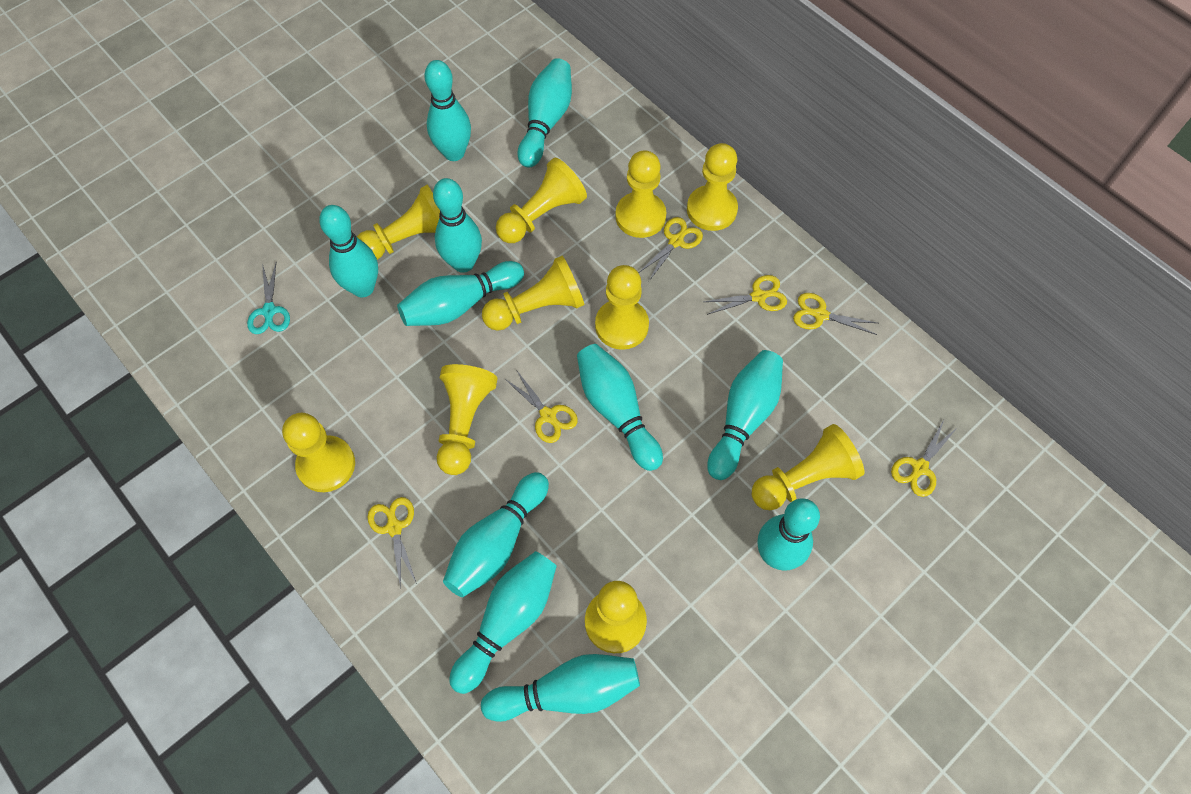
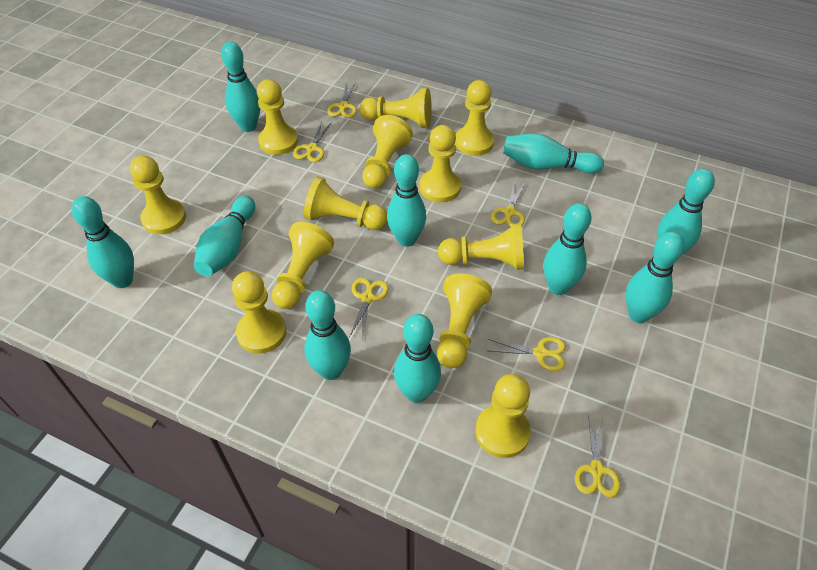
turquoise bowling pin: [319,205,378,297] [397,261,524,326] [424,60,471,161] [433,178,482,273] [443,472,549,597] [449,551,557,694] [481,654,640,722] [518,58,572,168] [577,344,663,471] [707,350,783,480] [758,498,820,571] = 11 -> [72,196,134,288] [194,196,255,277] [221,41,260,132] [304,290,351,380] [387,154,426,247] [394,314,441,403] [503,133,604,174] [543,203,591,295] [626,231,684,323] [657,168,715,254] = 10
turquoise scissors: [247,263,290,334] = 1 -> none = 0
yellow pawn: [282,413,355,492] [357,184,440,260] [437,364,498,475] [482,256,584,331] [496,158,587,243] [585,581,647,653] [595,265,649,350] [615,150,666,238] [687,143,738,231] [752,424,864,510] = 10 -> [130,156,186,235] [232,271,286,354] [257,79,298,155] [272,222,334,309] [304,176,387,230] [359,88,432,128] [362,115,413,189] [420,125,461,202] [437,274,492,368] [438,223,524,270] [455,80,494,156] [475,374,531,458] = 12

